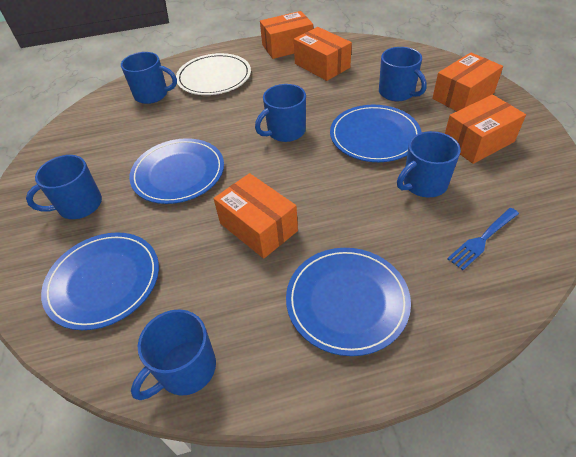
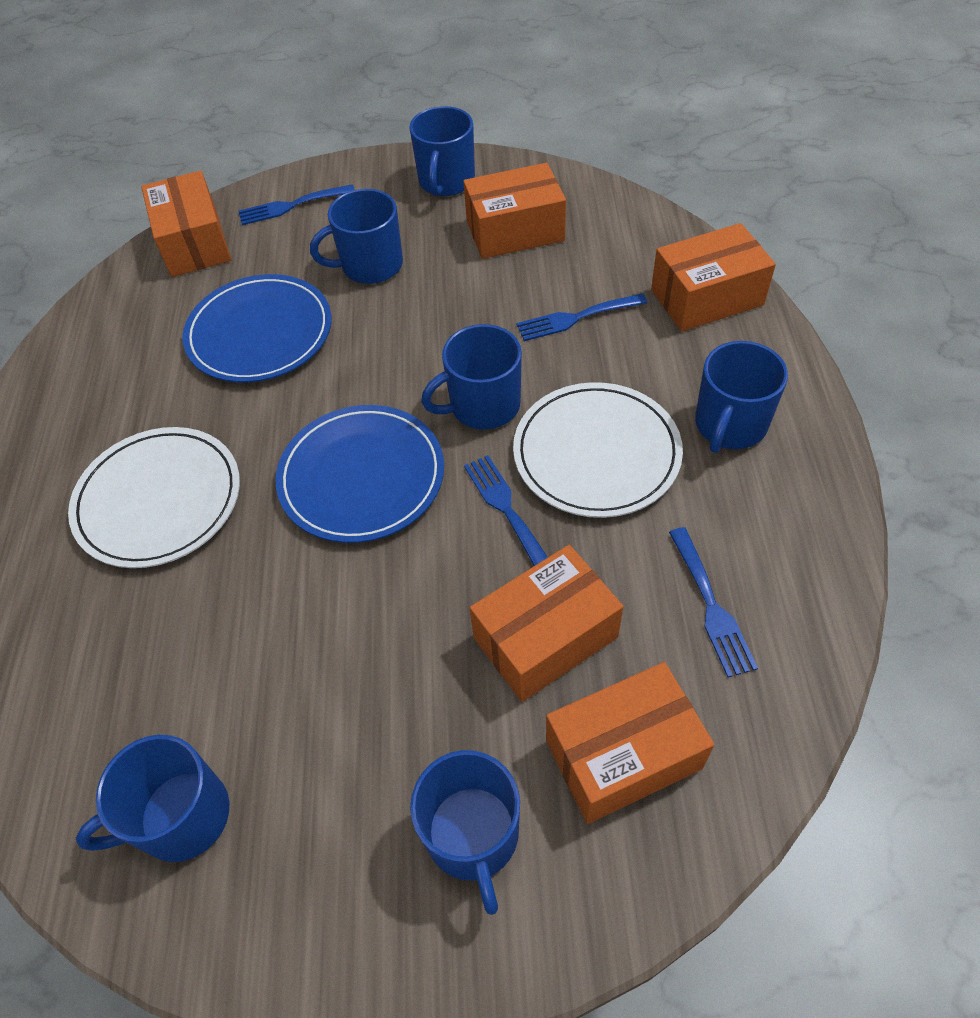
blue fork: [447,208,519,270] = 1 -> [238,184,355,225] [464,455,548,566] [516,293,648,341] [669,527,758,678] = 4
blue plate: [41,232,159,330] [129,138,224,204] [286,248,411,356] [330,105,422,162] = 4 -> [182,274,332,383] [276,405,444,543] = 2
white plate: [176,53,251,95] = 1 -> [68,427,240,568] [513,382,683,518] = 2

